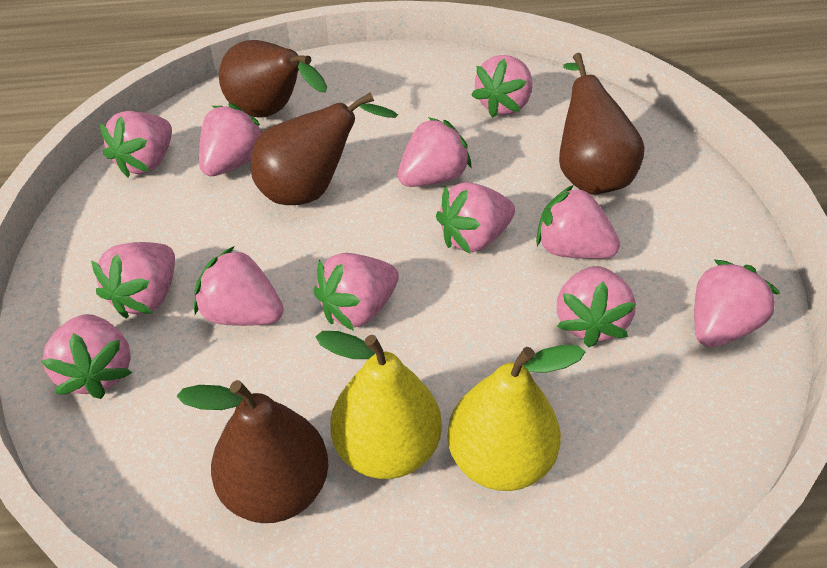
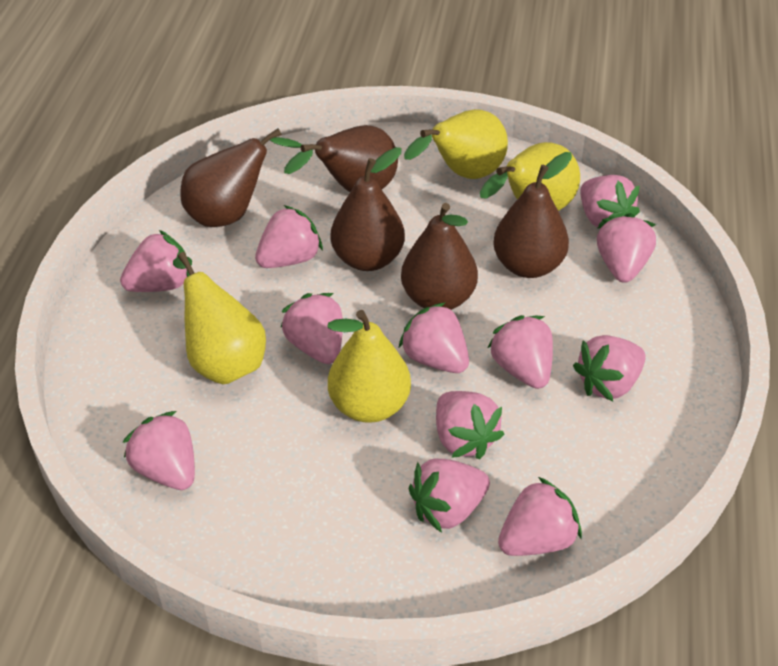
brown pear: [177,380,328,523] [219,40,327,118] [251,92,398,205] [559,53,645,195] = 4 -> [180,128,302,227] [284,125,398,192] [331,147,405,271] [401,203,478,310] [493,152,572,278] = 5
yellow pear: [316,331,442,479] [447,345,585,491] = 2 -> [173,252,266,384] [327,310,411,423] [404,109,508,179] [480,142,580,211] = 4

